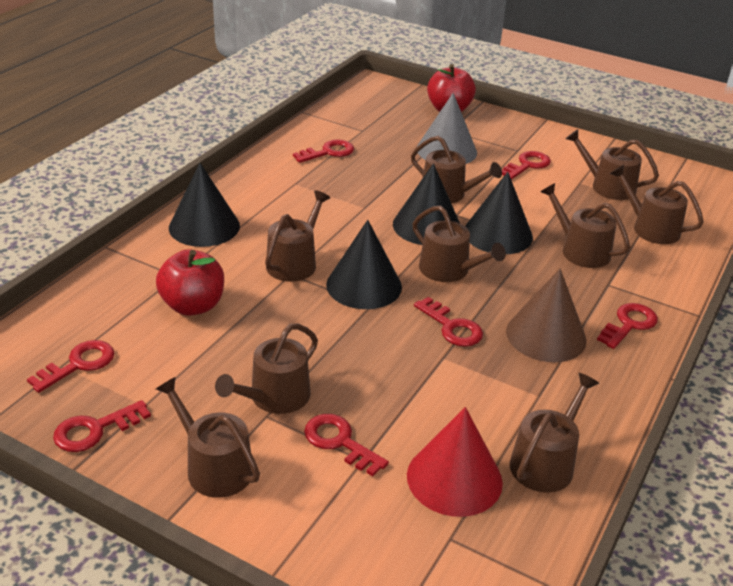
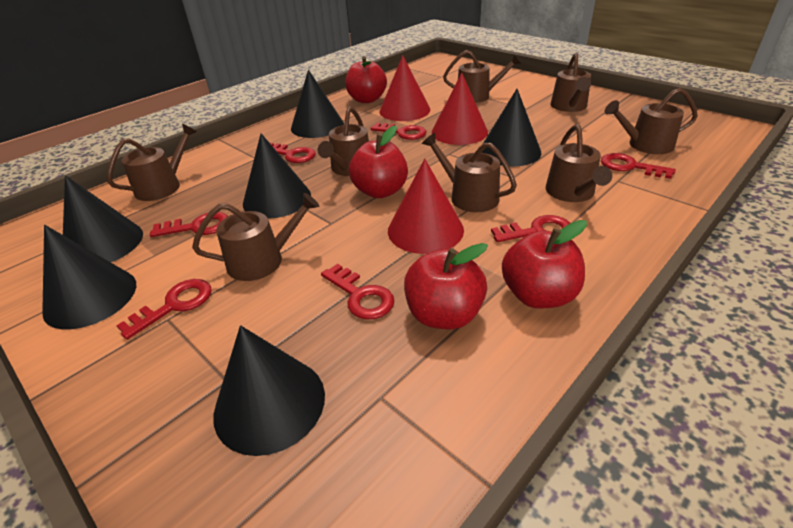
black cone: [169,163,240,247] [326,220,402,309] [393,163,460,245] [465,172,533,254] = 4 -> [42,225,136,329] [63,175,143,262] [213,325,325,456] [243,133,311,219] [291,70,344,138] [481,89,541,167] = 6
brown cone: [506,269,587,362] = 1 -> none = 0
brown watering can: [156,377,260,498] [215,323,318,414] [265,190,330,282] [411,136,502,204] [413,205,506,282] [510,373,599,493] [540,183,630,268] [566,129,659,200] [610,165,704,244] = 9 -> [107,124,197,201] [192,193,319,281] [318,107,369,176] [422,133,517,212] [443,50,521,103] [546,124,612,202] [551,53,591,112] [604,88,698,154] = 8
grey cone: [417,93,477,164] = 1 -> none = 0
red apple: [156,249,224,316] [427,64,476,112] = 2 -> [345,56,387,103] [349,125,408,198] [404,243,488,329] [502,220,587,308] = 4
red cone: [407,407,503,517] = 1 -> [380,55,430,121] [388,159,464,254] [431,73,488,145] = 3

